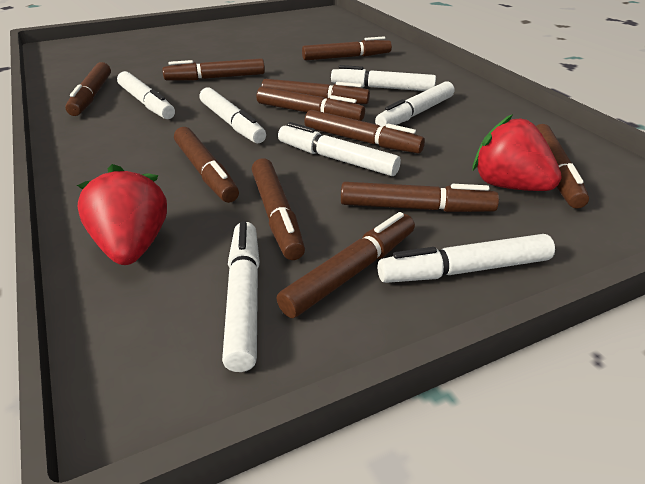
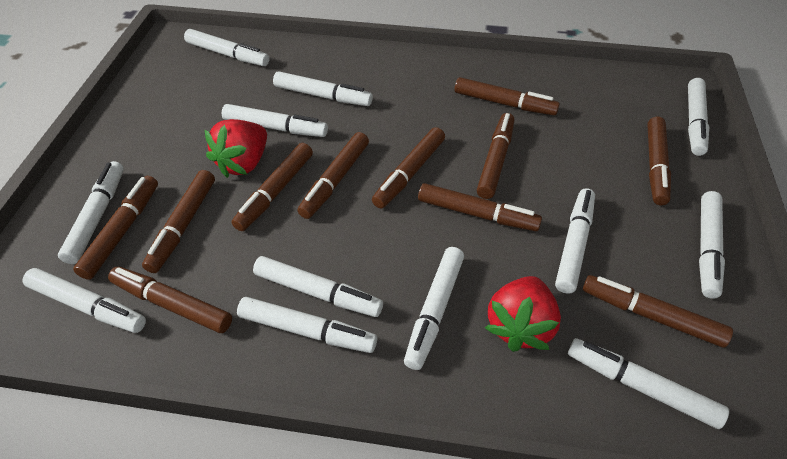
white marker: [117,71,175,119] [200,88,266,143] [222,221,260,372] [278,122,401,176] [331,65,436,91] [375,81,455,127] [378,234,555,283] = 7 -> [23,268,146,333] [58,161,124,264] [184,29,269,66] [222,104,328,137] [237,297,377,353] [253,256,383,317] [273,71,373,106] [404,247,464,370] [555,188,595,294] [568,338,729,429] [688,78,709,156] [699,191,725,299] = 12

